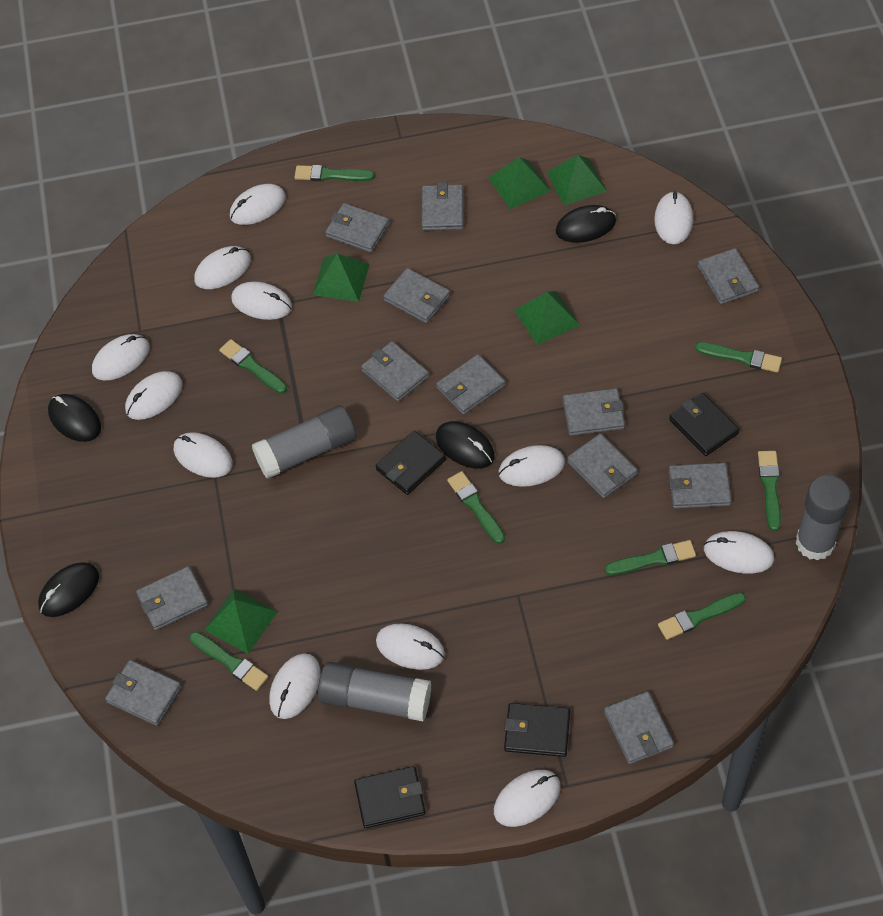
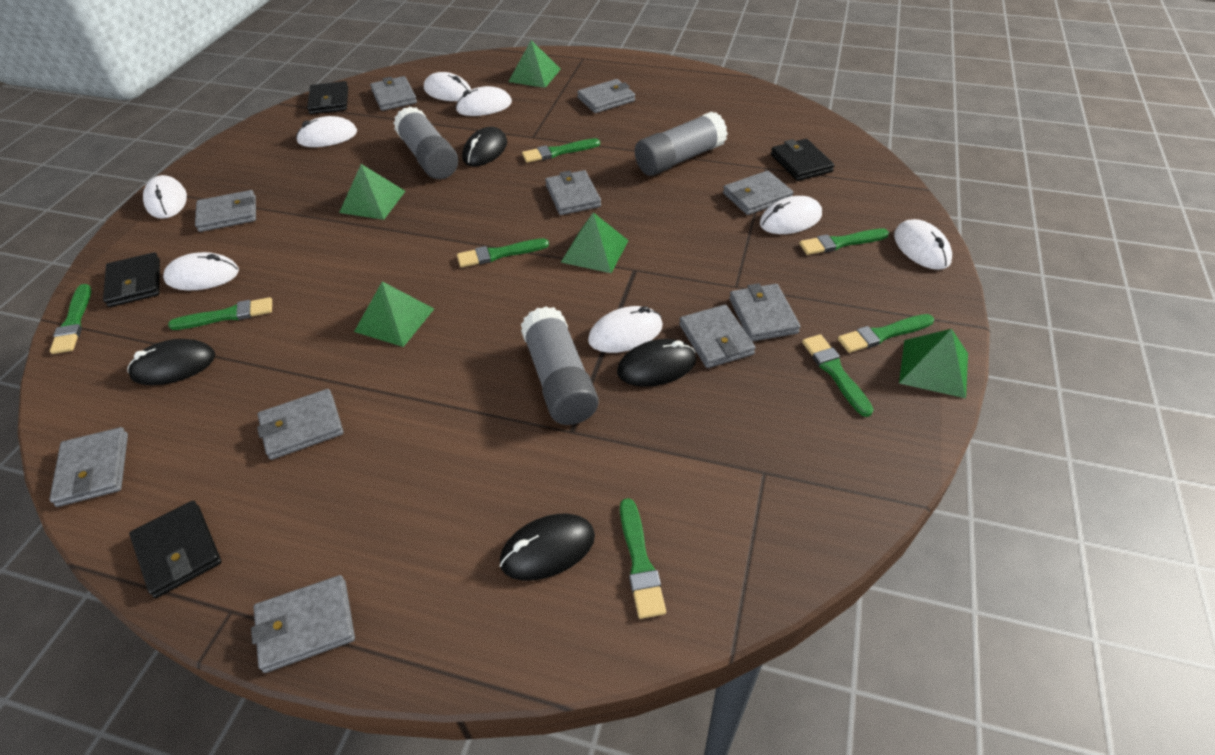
grey wallet: [105,660,182,726] [136,566,208,630] [325,203,390,253] [361,341,429,402] [383,268,450,323] [422,182,463,231] [436,354,505,415] [563,388,625,436] [567,433,637,498] [604,691,674,764] [669,463,732,509] [697,248,759,305] = 12 -> [49,427,128,507] [195,190,256,232] [251,575,355,673] [257,389,344,460] [370,76,417,111] [545,170,601,215] [577,79,635,113] [679,305,756,368] [723,171,794,215] [729,283,801,342] = 10
white mouse: [92,334,150,380] [125,371,182,420] [174,432,233,478] [194,246,251,289] [230,184,286,225] [231,282,292,320] [269,653,320,719] [376,623,445,670] [494,770,561,827] [499,445,565,487] [654,191,693,244] [704,531,774,574] = 12 -> [143,175,187,219] [163,252,239,290] [296,116,357,147] [424,72,471,101] [455,86,512,116] [588,306,663,353] [760,196,822,234] [894,219,952,270] = 8

